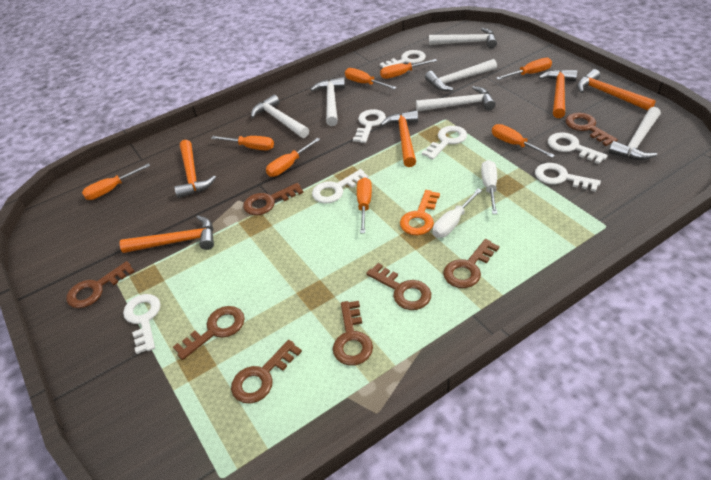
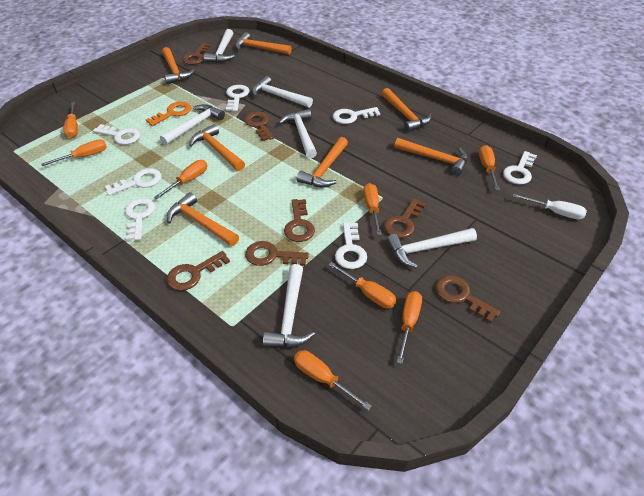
brown key: [66,261,135,308] [173,306,245,360] [231,340,302,404] [243,183,304,215] [333,301,373,366] [366,263,431,310] [443,239,500,288] [565,113,618,146] = 8 -> [167,251,230,291] [183,43,211,65] [244,112,274,141] [245,241,309,266] [284,199,315,242] [384,198,426,238] [436,275,500,323] = 7
orange hammer: [120,215,214,253] [174,140,216,198] [380,111,418,167] [539,69,577,118] [577,69,656,111] = 5 -> [162,47,194,84] [167,192,239,246] [189,124,245,171] [235,32,292,55] [296,137,348,187] [382,88,432,132] [394,138,468,176] = 7
white screwdriver: [432,189,482,238] [481,160,498,214] = 2 -> [512,194,587,220] = 1

